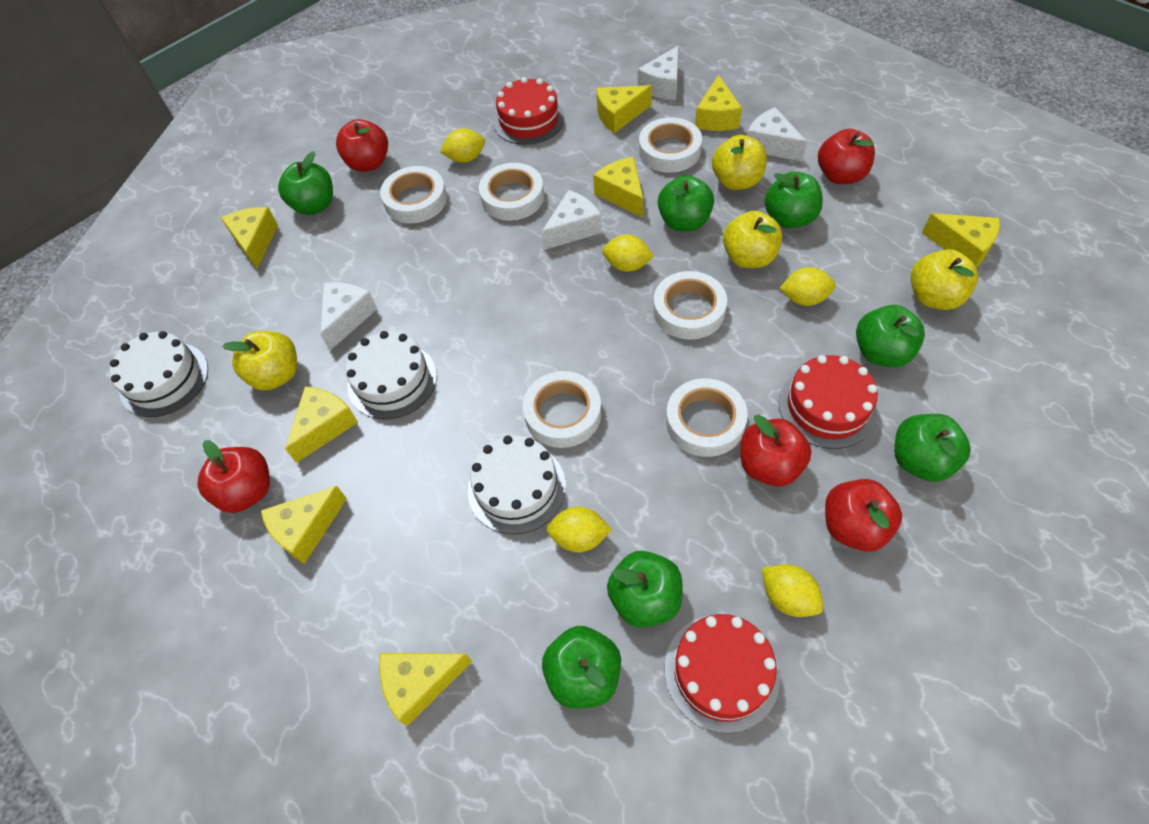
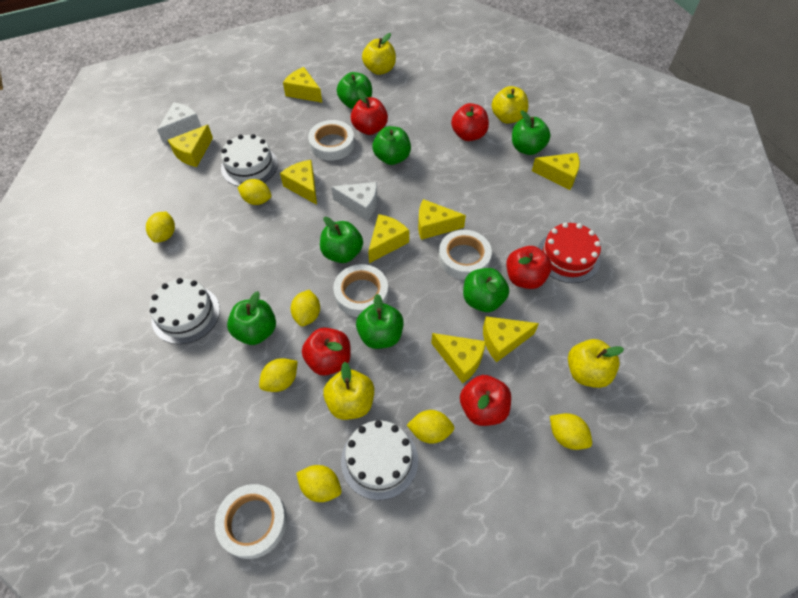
red cake: [493,77,565,145] [665,614,780,733] [779,355,878,449] = 3 -> [538,222,601,283] = 1
white cheese: [320,282,377,350] [542,190,602,250] [638,46,678,100] [747,107,807,161] = 4 -> [157,102,201,143] [331,182,377,221] = 2
white tape: [380,166,447,223] [479,163,544,221] [523,371,601,448] [639,117,702,173] [653,271,727,339] [666,378,748,457] = 6 -> [215,484,287,559] [308,120,355,160] [333,264,388,317] [438,230,492,279] = 4
yellow lemon: [440,128,485,163] [547,507,612,552] [602,234,654,272] [762,564,823,617] [780,267,836,306] = 5 -> [146,212,175,243] [237,179,271,205] [259,358,298,392] [291,290,320,326] [296,465,342,502] [407,410,454,444] [550,413,592,450] = 7

